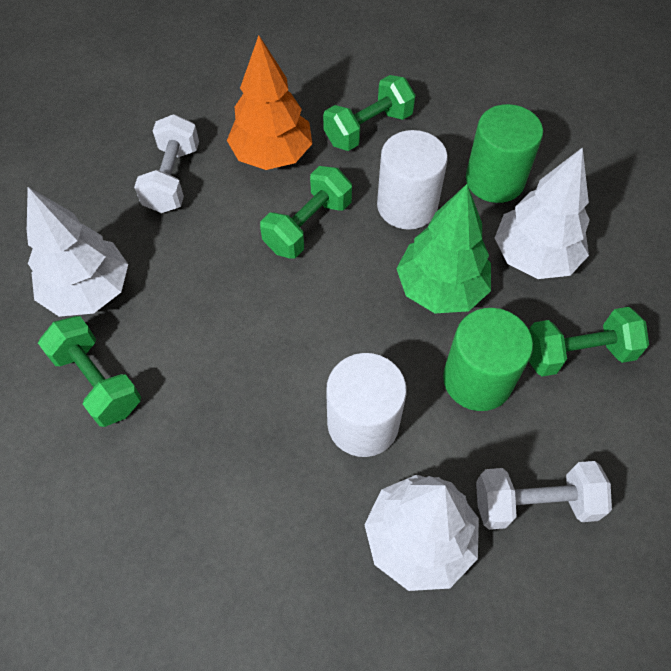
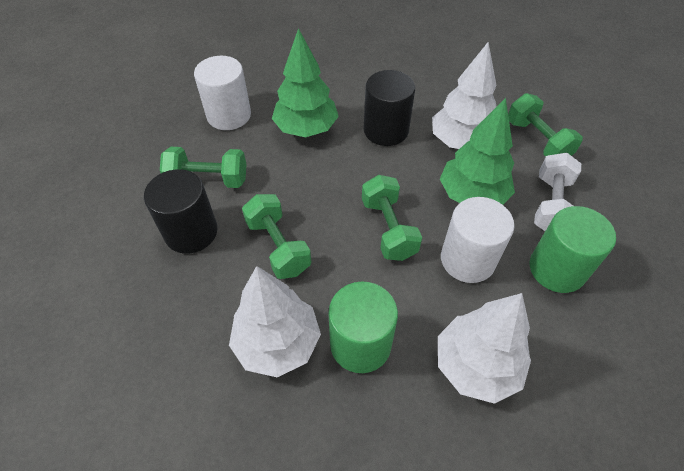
black cylinder: none = 0 -> [144,169,218,254] [364,70,415,146] = 2
green tree: [396,184,491,313] = 1 -> [272,28,339,137] [440,98,515,205] = 2
orange tree: [227,35,312,170] = 1 -> none = 0
white dumbbell: [134,114,199,213] [476,461,612,530] = 2 -> [534,153,581,231] = 1

